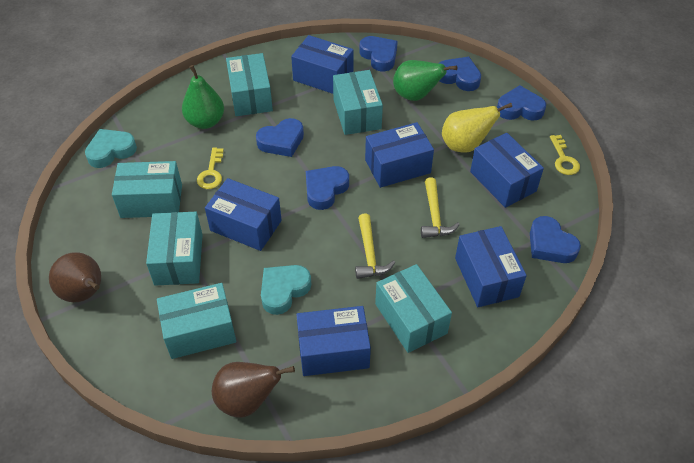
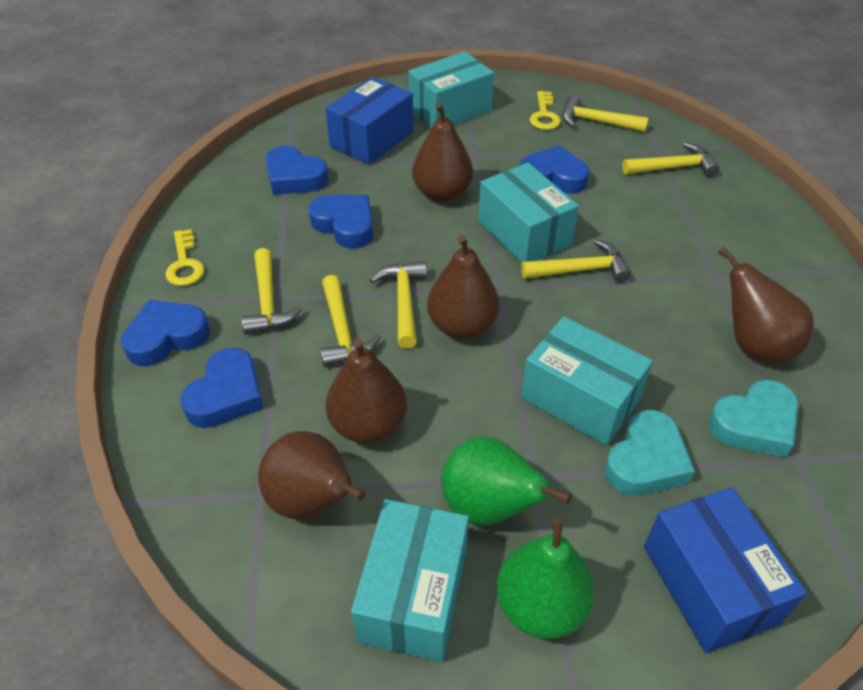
blue box: [205,178,282,251] [291,35,354,94] [296,306,371,376] [365,122,434,188] [455,226,527,307] [470,133,544,208] = 6 -> [325,77,413,165] [644,487,807,653] = 2
blue heart: [256,118,304,157] [306,166,349,210] [359,36,398,71] [439,57,481,91] [497,85,546,121] [530,216,581,263] = 6 -> [121,300,210,366] [181,347,264,428] [266,146,329,195] [309,195,373,249] [520,145,590,194] = 5
brown pear: [49,252,101,302] [212,362,295,417] = 2 -> [258,431,366,520] [326,338,407,443] [412,103,473,202] [427,235,499,339] [718,246,814,364] = 5
turquoise box: [112,161,182,218] [146,212,203,286] [157,283,236,359] [226,53,273,116] [333,70,383,135] [375,264,452,353] = 6 -> [351,499,469,662] [408,51,494,128] [478,163,579,263] [521,316,653,446] = 4
yellow hammer: [355,213,395,279] [421,177,460,238] = 2 -> [241,248,303,334] [320,275,381,367] [370,261,427,348] [521,240,631,283] [563,95,649,132] [622,142,720,177] = 6
yellow pear: [442,103,512,152] = 1 -> none = 0

